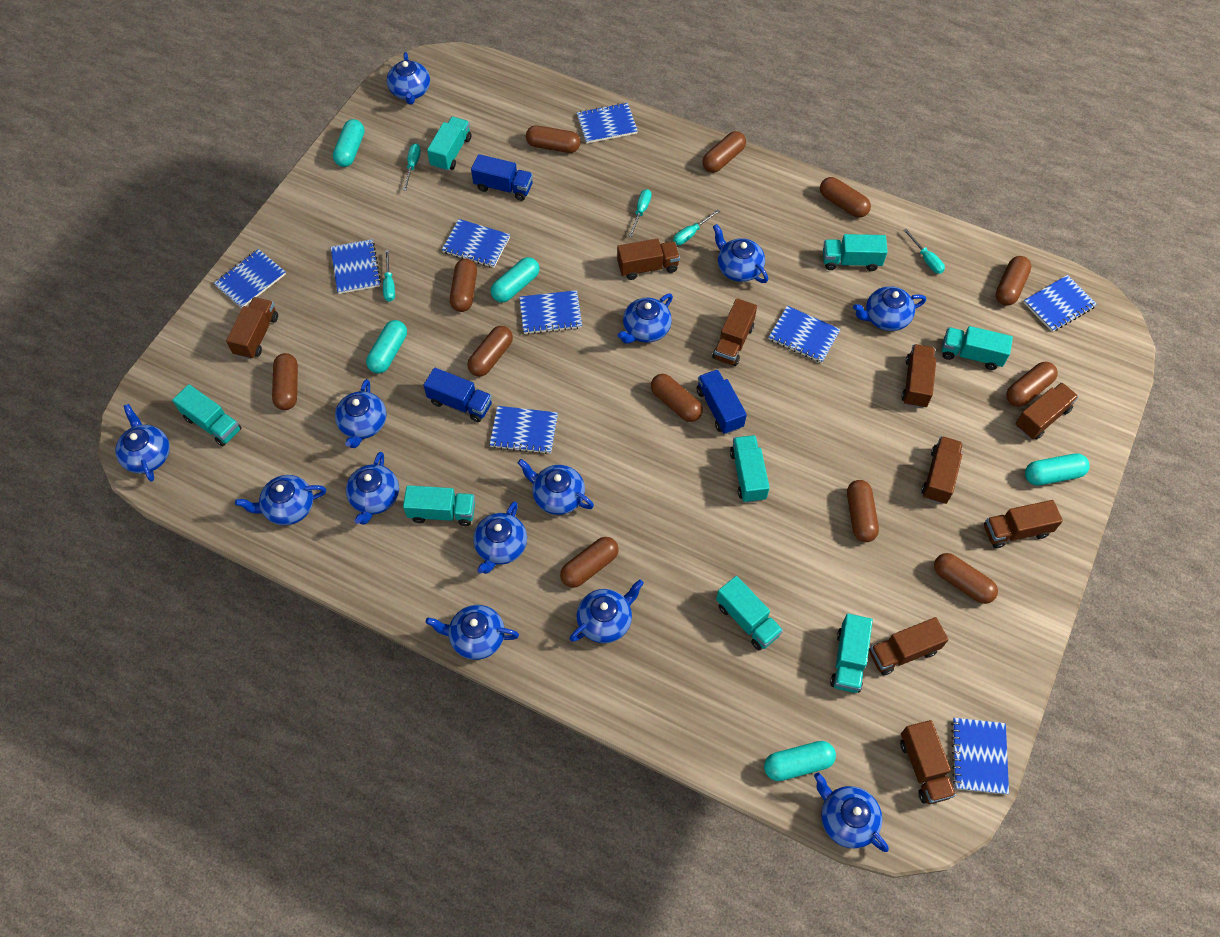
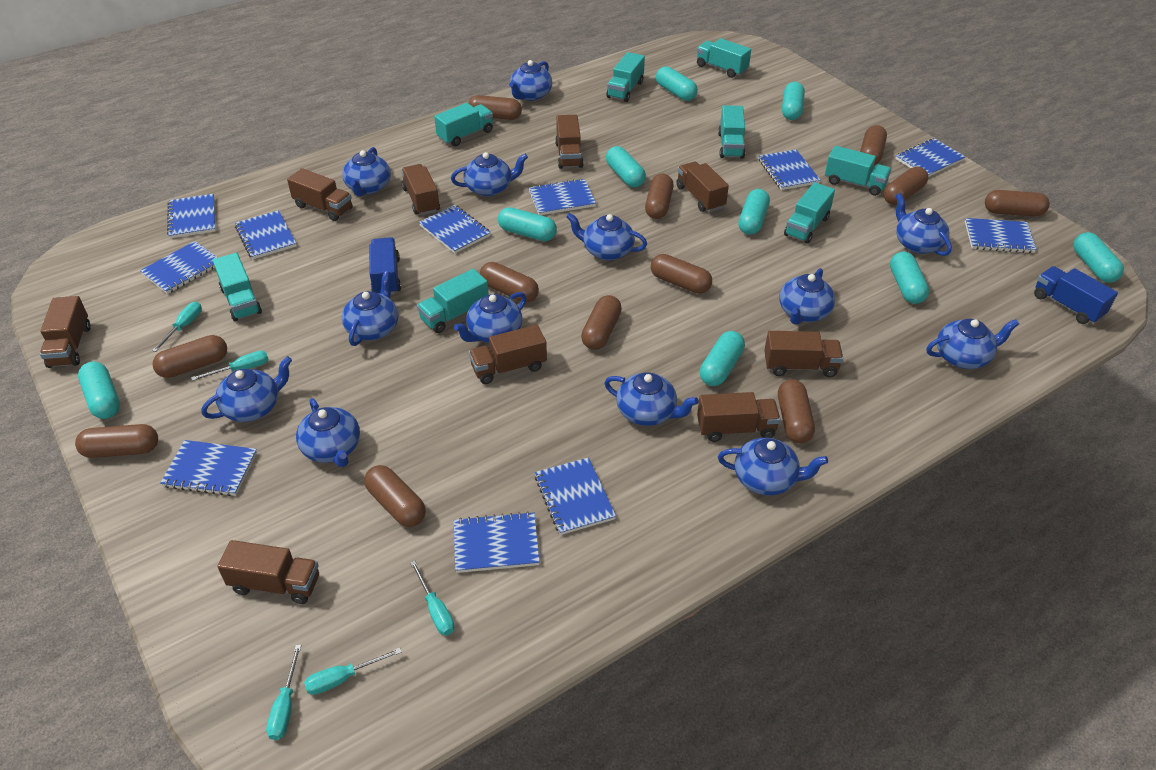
blue notebook: [214,249,286,308] [331,239,381,294] [442,219,510,268] [489,406,558,454] [519,290,582,334] [577,103,638,144] [769,306,841,363] [951,718,1009,795] [1023,275,1097,332] = 9 -> [140,241,218,294] [160,440,257,496] [167,194,216,238] [235,210,297,259] [419,205,491,254] [454,511,540,573] [529,178,596,215] [535,457,616,535] [759,149,821,190] [895,138,965,177] [965,218,1037,253] = 11
blue truck: [424,368,492,422] [471,154,533,201] [696,369,747,434] = 3 -> [369,237,401,294] [1034,266,1118,324] = 2
turquoise capsule: [333,119,365,167] [366,320,407,374] [491,257,539,302] [764,741,836,781] [1025,453,1090,485] = 5 -> [78,362,120,419] [498,207,557,241] [606,146,646,188] [656,66,698,101] [700,331,745,386] [738,189,770,235] [782,82,805,120] [890,251,929,304] [1073,232,1124,282] = 9

